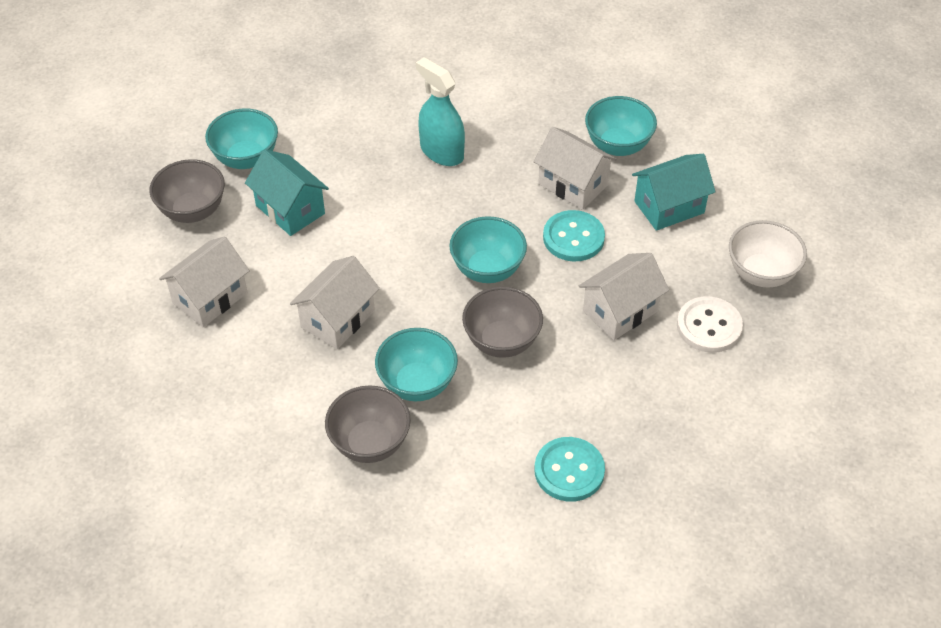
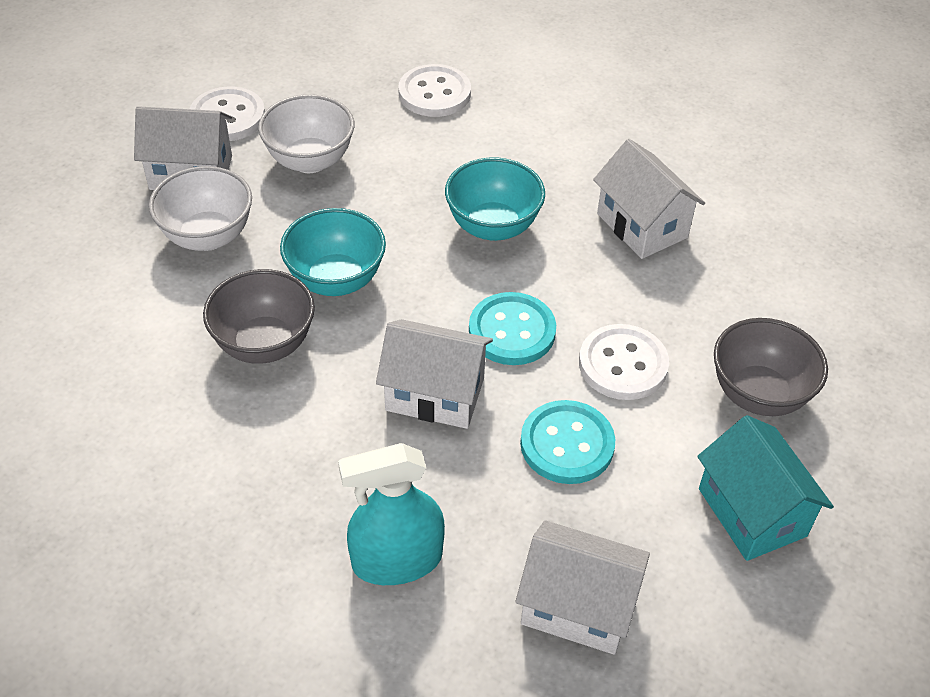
grey bowl: [150,159,225,223] [325,385,411,463] [462,286,543,358] = 3 -> [203,269,315,364] [714,318,828,416] = 2
turquoise bowl: [205,109,278,169] [375,328,458,401] [449,216,527,283] [585,96,657,156] = 4 -> [280,208,386,296] [445,157,545,241] = 2
turquoise house: [245,149,329,236] [632,154,716,231] = 2 -> [697,415,834,561] = 1
white bowl: [729,220,807,287] = 1 -> [149,166,252,251] [258,94,354,173] = 2
white button: [677,296,743,353] = 1 -> [190,86,265,141] [398,64,471,117] [579,324,669,400] = 3

